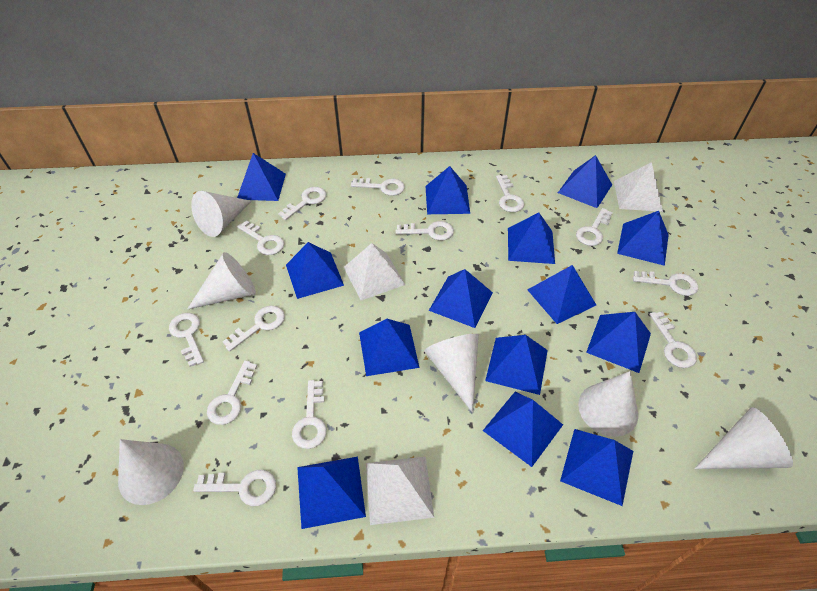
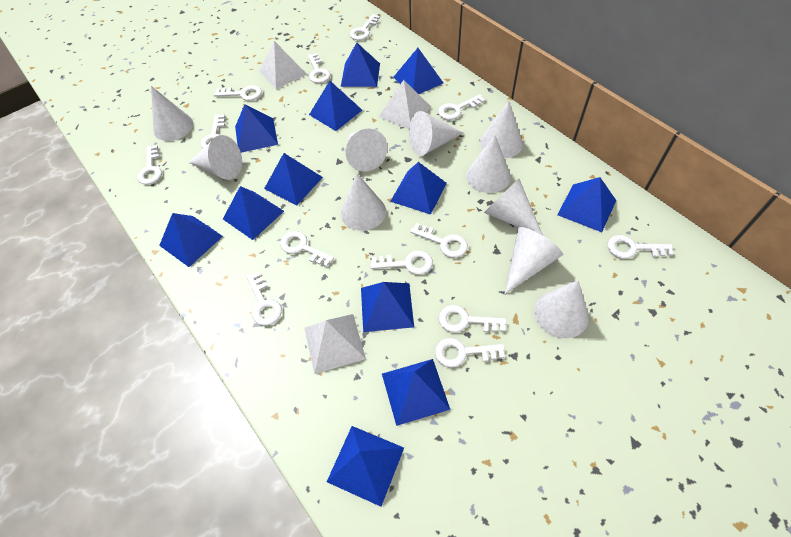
blue pyramid: [237,153,286,201] [286,242,344,299] [297,457,366,529] [359,319,420,376] [425,166,470,214] [429,269,493,328] [483,392,563,467] [485,335,548,395] [508,212,555,264] [527,265,596,324] [558,155,612,208] [560,429,633,506] [586,312,651,373] [617,211,669,266] = 14 -> [159,213,223,267] [223,186,284,240] [235,104,278,153] [264,153,323,205] [309,81,362,131] [327,426,404,507] [341,43,380,87] [361,282,414,332] [382,359,450,426] [390,162,447,215] [394,48,443,94] [557,177,616,232] = 12
white cone: [118,439,184,505] [187,252,256,310] [191,191,251,237] [424,334,479,413] [578,371,638,437] [694,407,793,469] = 6 -> [151,86,193,141] [189,135,242,180] [341,173,386,231] [346,129,387,172] [409,111,463,156] [466,135,511,193] [480,101,523,158] [484,179,543,236] [505,227,563,294] [534,280,589,338] = 10

